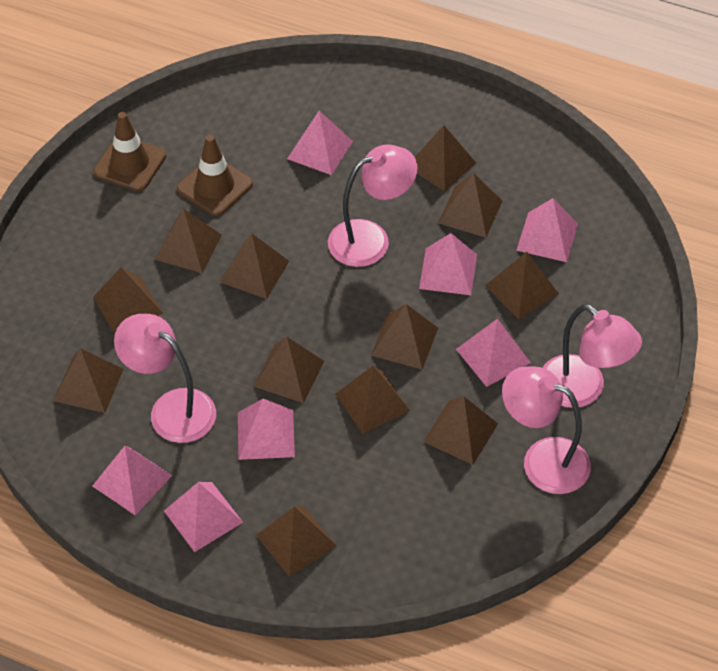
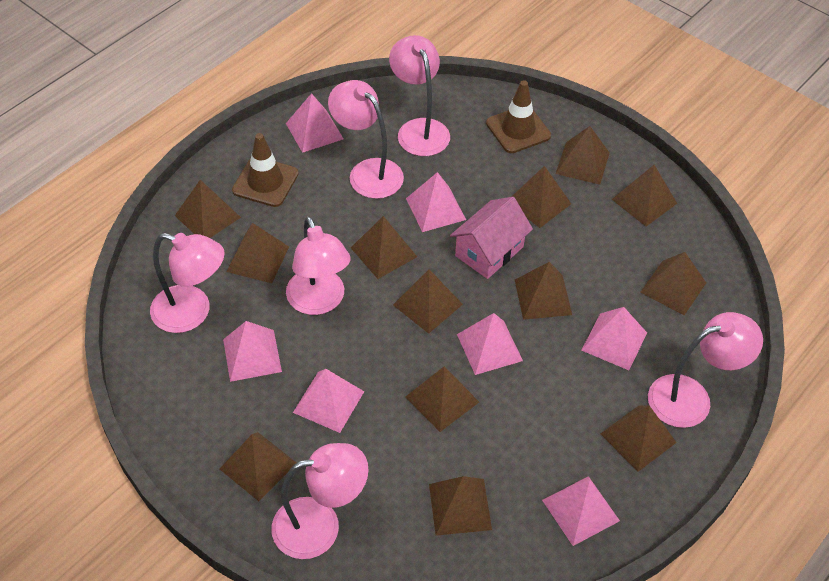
brown pyramid: [53,348,124,413] [93,267,163,334] [154,208,222,273] [220,233,289,299] [253,337,324,403] [256,505,337,577] [335,366,410,434] [371,304,438,370] [415,125,476,191] [423,397,498,465] [438,173,502,238] [485,252,559,319] = 12 -> [175,180,241,238] [220,432,296,501] [226,223,289,283] [351,216,417,279] [393,269,463,334] [405,366,479,432] [429,476,492,536] [512,166,571,228] [515,262,572,320] [556,126,609,185] [600,405,677,472] [612,165,677,226] [640,252,706,315] = 13
pink house: none = 0 -> [450,197,533,279] = 1
pink lamp: [114,314,216,443] [328,144,418,267] [502,366,591,494] [542,304,642,408] = 4 -> [150,233,225,333] [271,443,369,559] [286,216,351,315] [328,80,404,199] [389,35,450,156] [648,312,763,428] = 6

